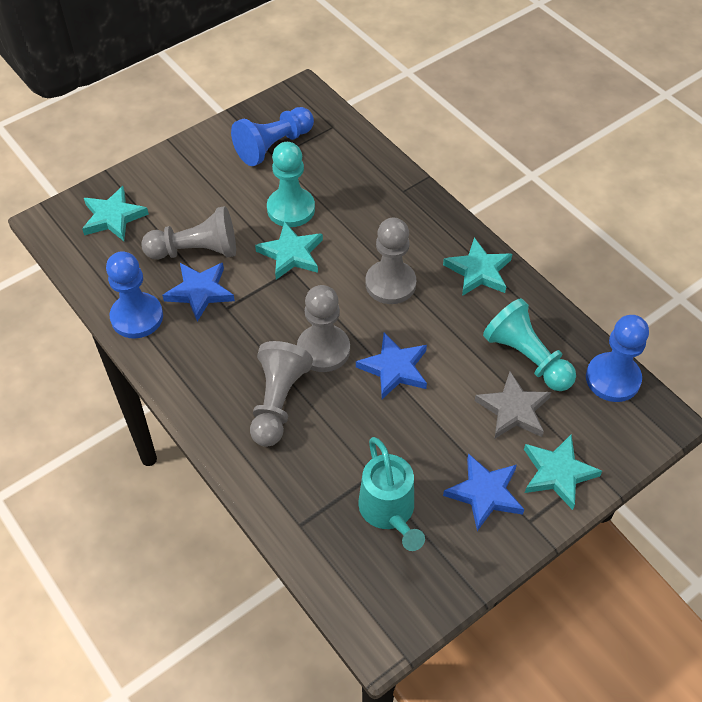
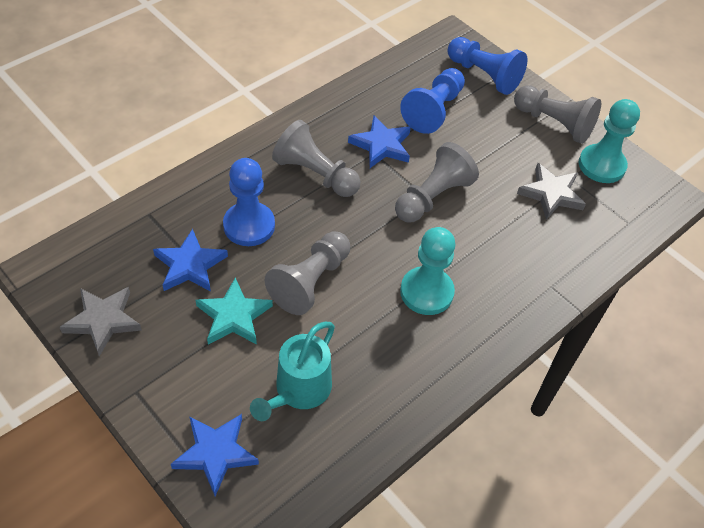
grey star: [475,371,551,438] = 1 -> [59,287,142,356] [517,163,586,220] = 2
turquoise star: [82,186,149,241] [255,221,323,280] [443,238,512,296] [524,435,602,510] = 4 -> [195,277,273,345] = 1

